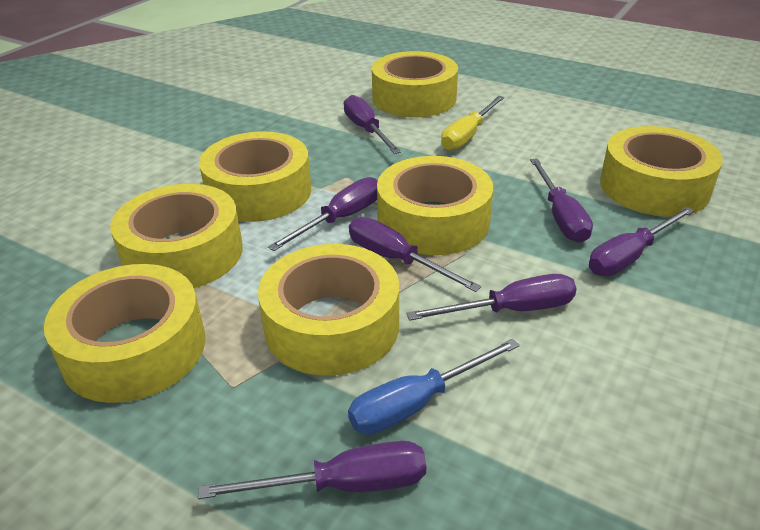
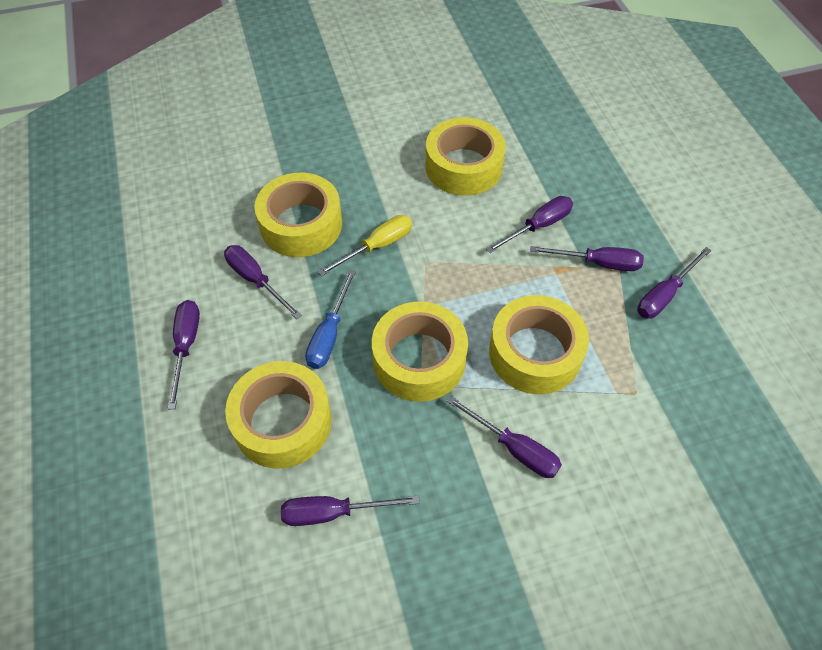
yellow tape: [44,264,205,403] [110,184,243,288] [199,131,311,222] [258,244,399,376] [372,51,458,117] [377,156,493,255] [600,126,723,217] = 7 -> [225,361,332,468] [254,173,342,257] [372,302,468,402] [425,117,506,196] [489,295,589,394] = 5

